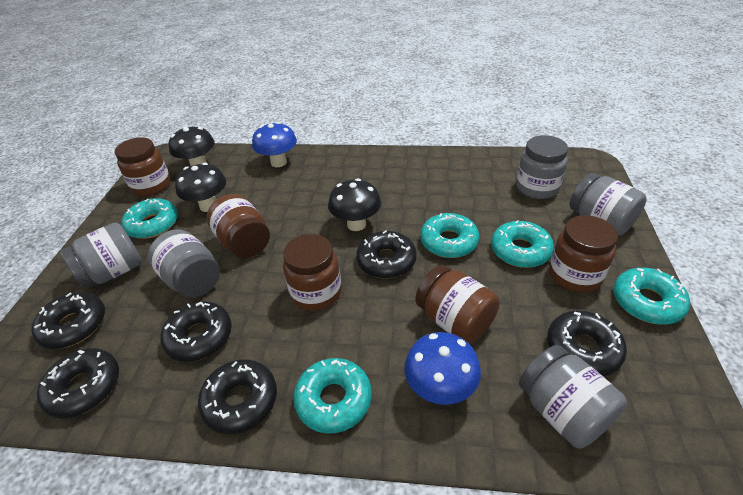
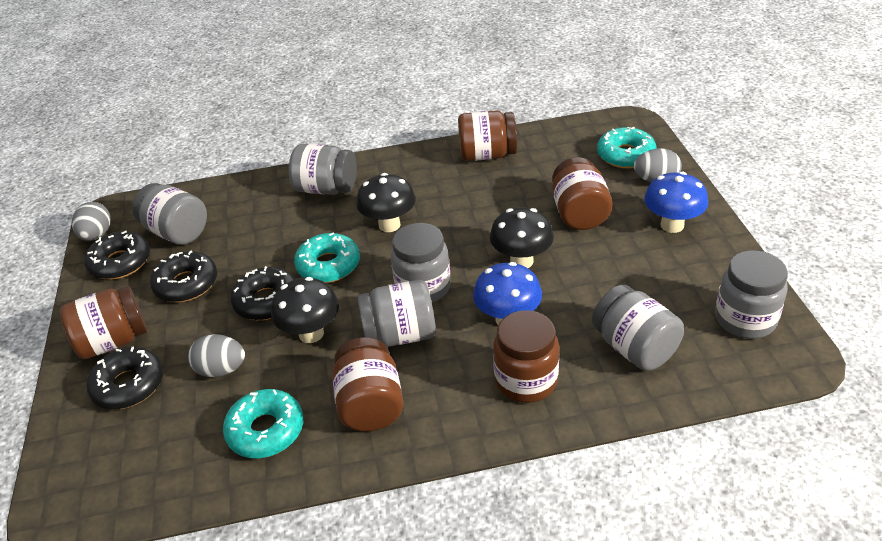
black donut: [31,292,105,349] [37,348,119,419] [160,301,232,362] [198,359,277,434] [356,230,417,279] [547,311,627,376] = 6 -> [84,231,150,280] [86,346,163,409] [150,250,217,302] [230,266,295,320] = 4
grey egg: none = 0 -> [72,202,111,241] [188,334,245,377] [634,148,682,182] = 3
grey jar: [60,223,142,289] [148,229,220,298] [516,135,568,199] [519,345,627,449] [570,173,647,236] = 5 -> [132,183,207,245] [289,144,357,195] [357,280,436,347] [391,223,451,303] [592,285,684,371] [715,250,788,339] = 6
turquoise donut: [121,198,178,239] [293,358,372,434] [420,213,479,258] [491,220,554,268] [613,268,690,324] = 5 -> [223,389,303,458] [294,232,360,283] [597,127,657,168] = 3

